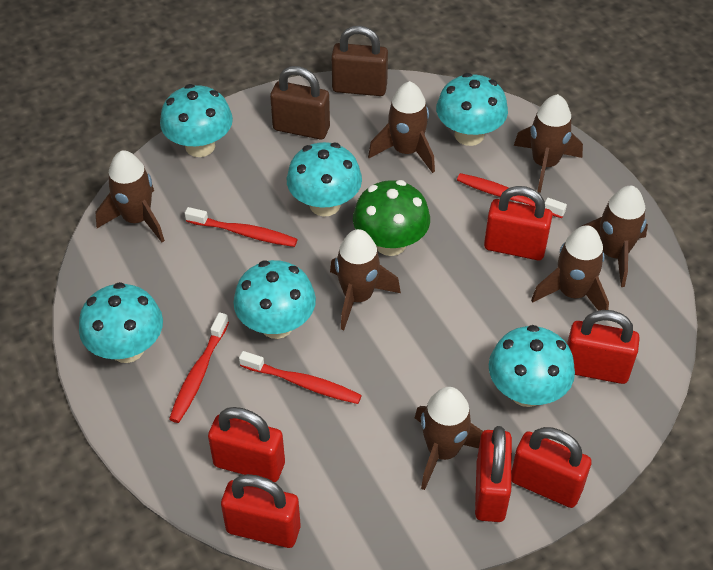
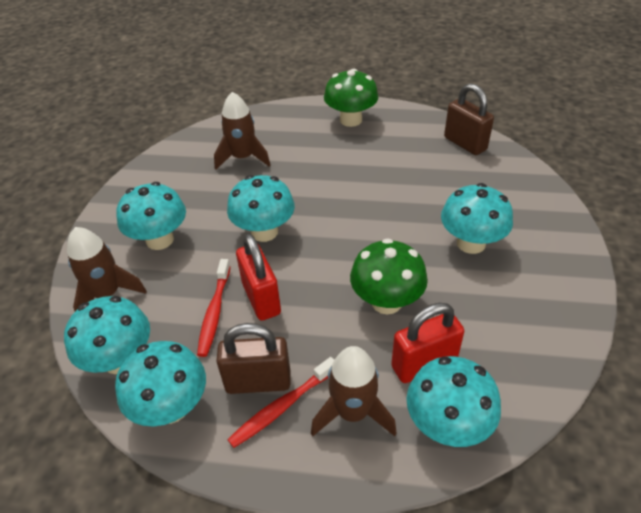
brown rocket: [95,150,165,242] [330,229,401,330] [368,81,435,173] [415,387,483,490] [514,94,583,193] [531,225,609,311] [580,186,648,287] = 7 -> [67,227,147,311] [214,92,270,170] [311,346,396,436] = 3
green mushroom: [353,180,430,256] = 1 -> [324,69,379,127] [350,238,428,314] = 2
red padlock: [208,407,285,482] [221,474,300,548] [475,426,512,522] [484,186,553,260] [511,427,592,508] [567,310,640,384] = 6 -> [236,234,281,321] [391,303,464,383] = 2
red toothbrush: [169,312,229,423] [185,207,298,247] [239,351,362,404] [457,173,567,218] = 4 -> [197,259,230,357] [227,357,334,448] = 2

